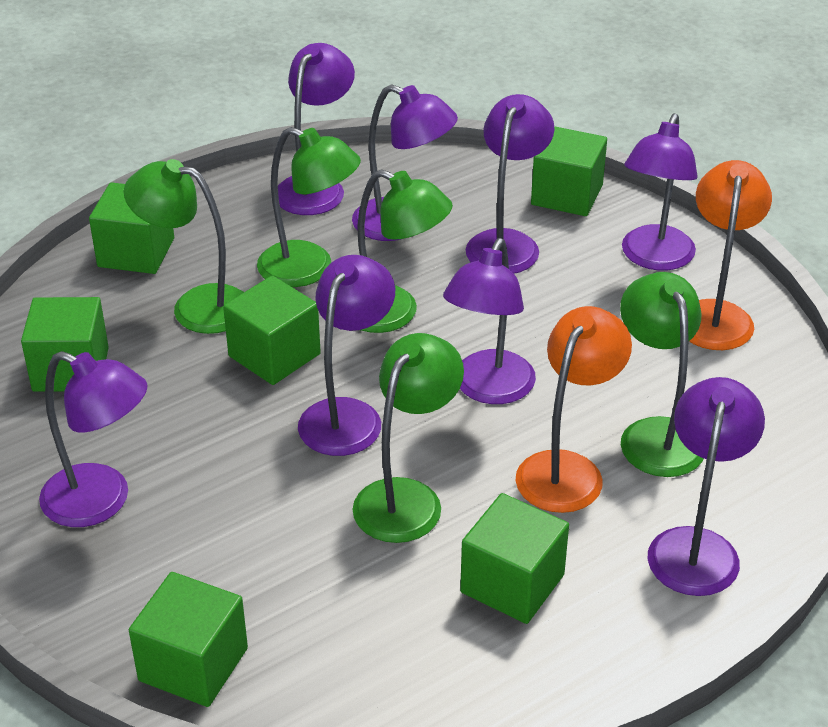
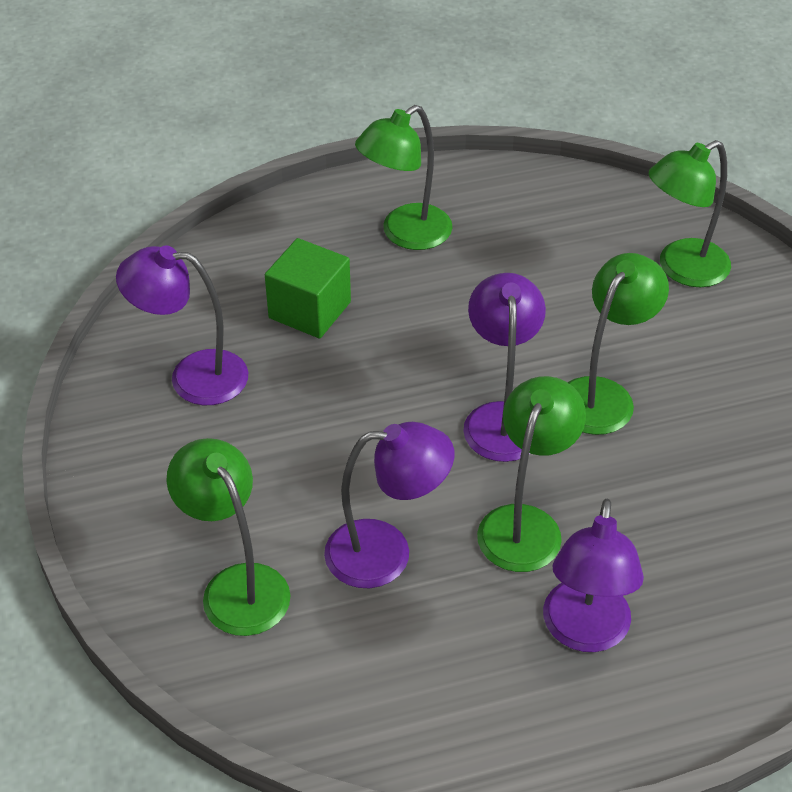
green cube: [21,297,109,392] [89,182,174,274] [129,572,248,707] [223,276,321,385] [460,493,569,624] [531,126,607,216] = 6 -> [265,238,351,339] = 1
orange lamp: [515,306,632,513] [689,160,772,350] = 2 -> none = 0
purple lamp: [39,351,148,527] [278,43,355,215] [298,255,395,456] [352,84,458,241] [443,238,536,404] [466,94,555,274] [622,113,698,271] [648,377,765,596] = 8 -> [116,245,248,405] [324,422,454,588] [463,273,546,462] [543,499,644,652] = 4

